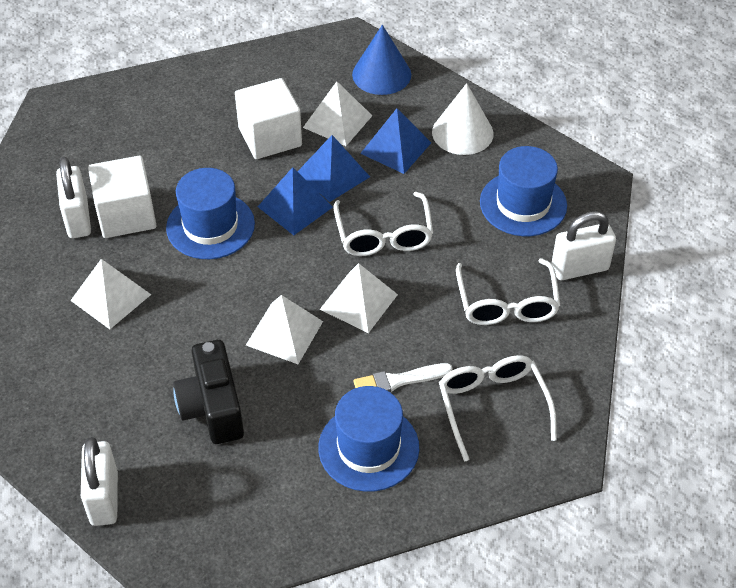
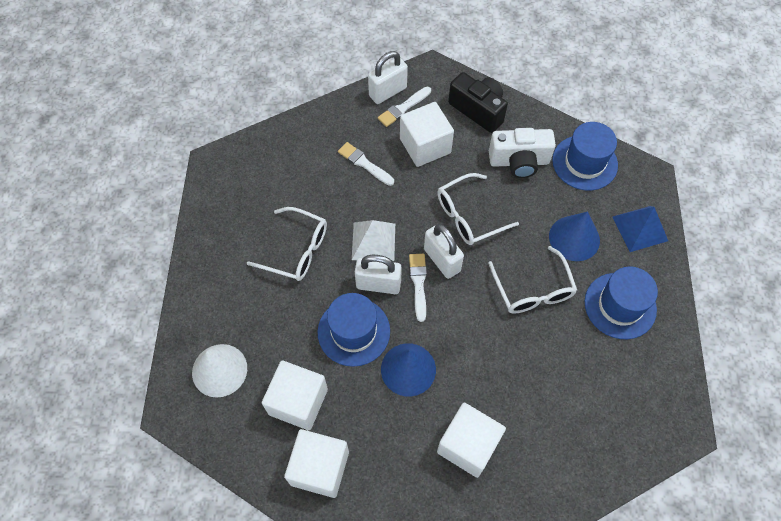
blue cone: [352,25,411,95] = 1 -> [381,343,436,397] [549,212,600,261] = 2
blue pyramid: [258,167,333,235] [297,135,370,202] [360,108,431,174] = 3 -> [612,206,668,252] = 1
white brush: [354,363,453,393] = 1 -> [338,142,394,186] [378,87,431,127] [409,254,427,322] = 3
white camera: none = 0 -> [489,128,556,178] = 1
white cube: [88,156,157,238] [235,78,302,159] = 2 -> [262,360,328,430] [284,429,349,498] [400,102,454,167] [437,403,506,478] = 4
white pyramid: [70,259,151,329] [246,295,323,364] [303,82,372,146] [320,263,398,333] = 4 -> [352,220,395,261] = 1

